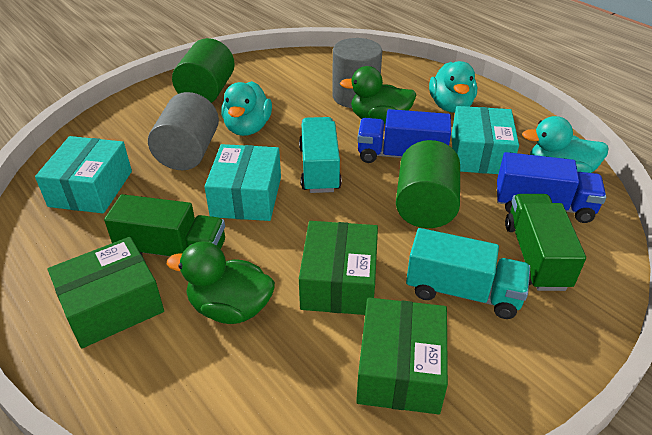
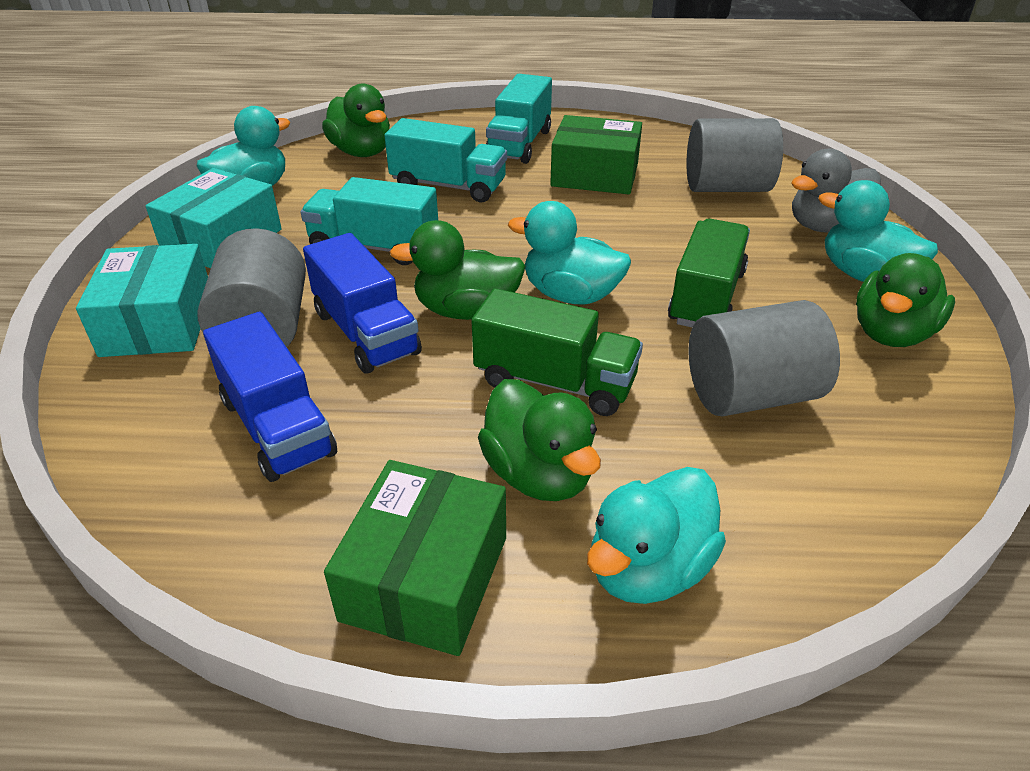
green box: [48,237,164,348] [299,221,378,315] [356,298,448,414] = 3 -> [324,460,506,656] [550,115,642,194] = 2
green cylinder: [172,38,235,103] [396,140,460,228] = 2 -> none = 0
green duck: [167,241,275,324] [340,66,417,124] = 2 -> [322,84,390,157] [390,220,526,320] [478,379,601,501] [856,253,955,347] = 4
grey cylinder: [148,92,219,170] [332,38,382,108] = 2 -> [197,228,306,347] [686,118,783,192] [688,300,840,417] = 3
grey duck: none = 0 -> [791,149,881,233] = 1
turquoise box: [35,136,132,213] [204,144,281,221] [451,106,519,174] = 3 -> [76,244,208,357] [146,168,282,268] = 2
turquoise duck: [221,81,272,136] [429,61,477,113] [522,116,608,173] = 3 -> [197,106,291,186] [508,201,631,305] [587,467,726,604] [818,180,938,282] = 4
turquoise truck: [299,117,342,193] [406,228,530,319] = 2 -> [301,177,438,265] [384,118,507,202] [486,74,552,164] = 3

